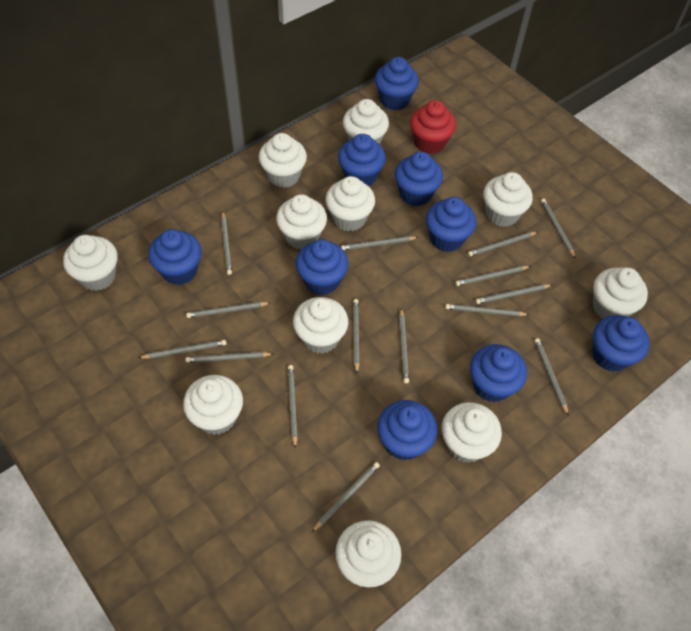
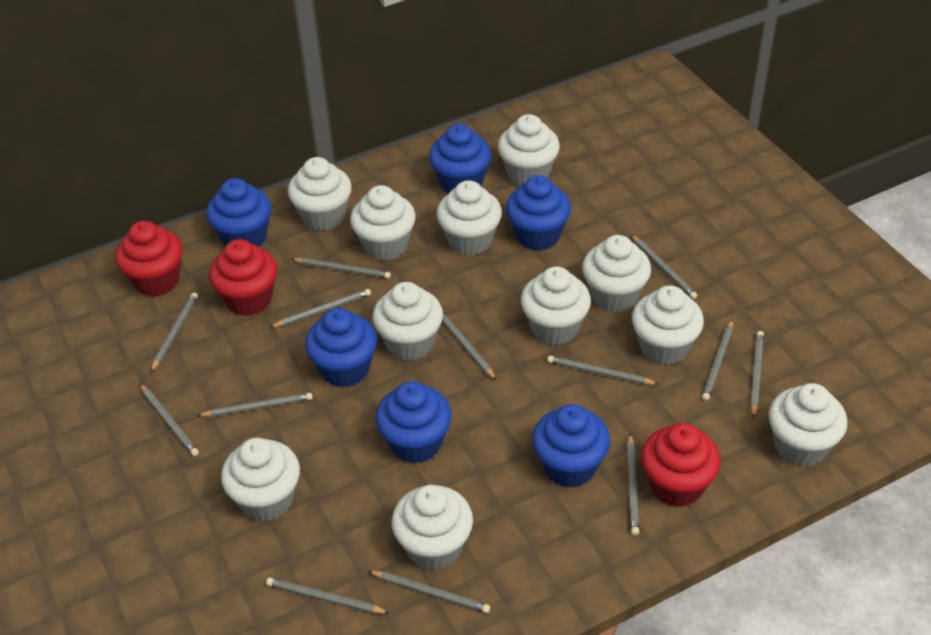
blue cupcake: [148,229,202,285] [296,239,348,295] [338,134,386,186] [375,57,419,110] [377,400,437,461] [395,152,443,206] [426,197,476,252] [470,344,527,402] [592,315,650,372] = 9 -> [206,178,272,247] [305,308,377,387] [376,381,452,464] [429,124,492,194] [506,175,571,251] [532,404,610,488] = 6
grey pencil: [139,340,227,359] [185,352,274,363] [186,302,270,318] [221,212,232,275] [288,365,298,448] [312,462,380,532] [341,236,418,250] [353,299,360,373] [399,308,409,383] [446,304,529,316] [455,266,531,286] [468,232,538,256] [476,284,552,304] [534,338,568,415] [541,199,576,259] = 15 -> [140,384,199,456] [151,292,198,372] [197,393,313,417] [266,578,390,614] [269,289,371,328] [292,258,391,279] [368,571,490,613] [442,312,496,380] [547,356,658,385] [627,434,639,535] [631,235,697,299] [702,319,733,401] [750,331,764,418] = 13
red cupcake: [410,100,456,154] = 1 -> [115,221,183,297] [209,239,277,316] [641,423,721,507] = 3

